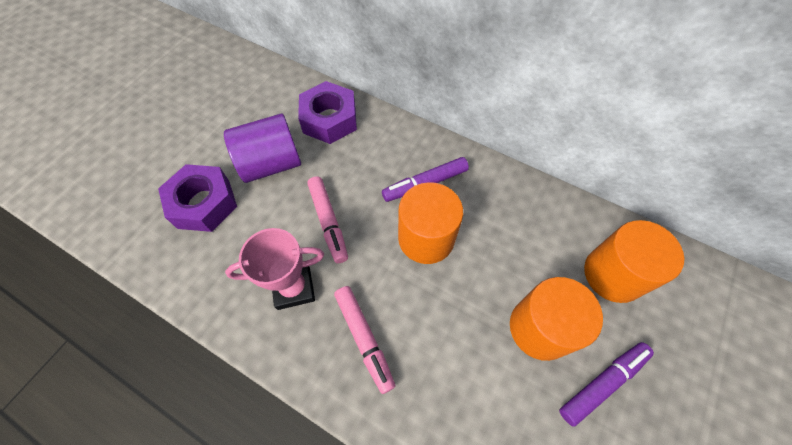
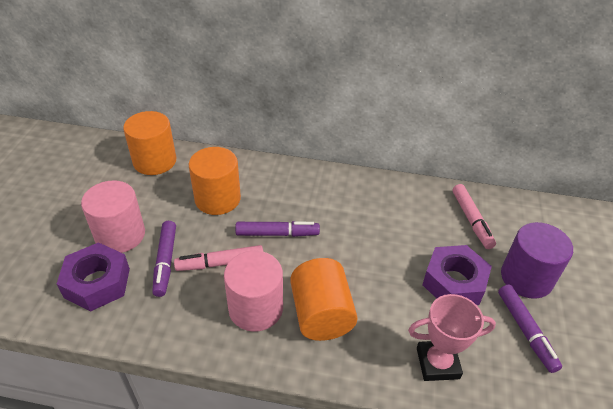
pink cylinder: none = 0 -> [81,180,145,253] [224,251,283,332] = 2
purple marker: [382,157,469,202] [559,342,654,427] = 2 -> [152,221,176,297] [235,221,320,237] [498,285,562,373] = 3

